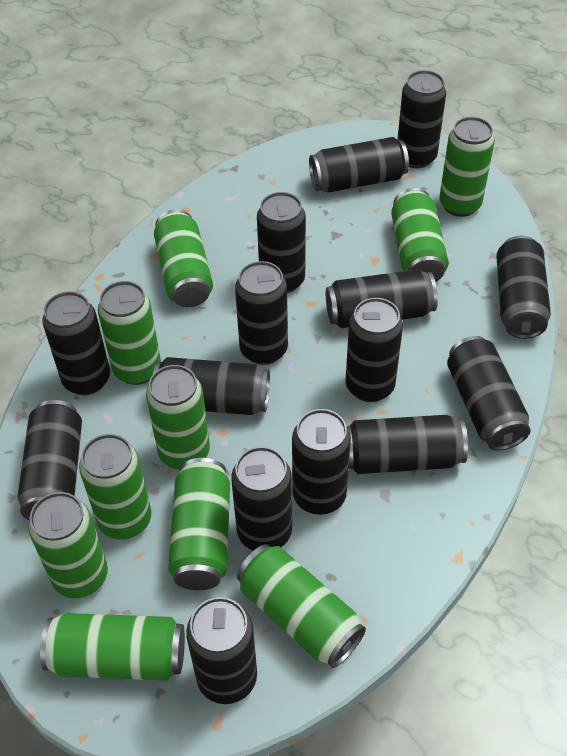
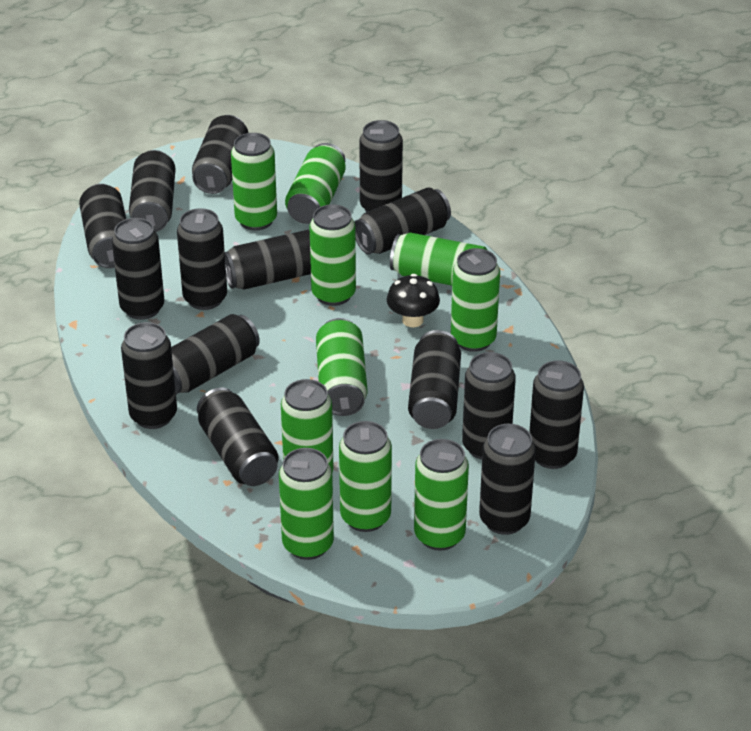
black mushroom: none = 0 -> [387,274,440,327] = 1

